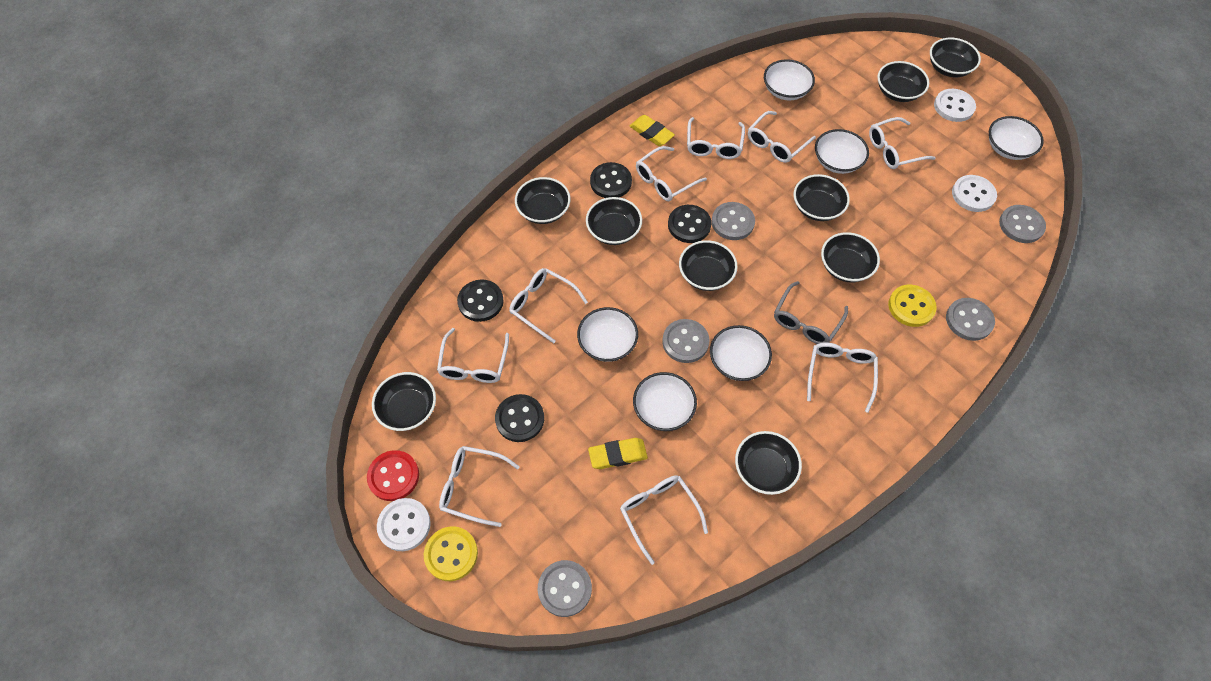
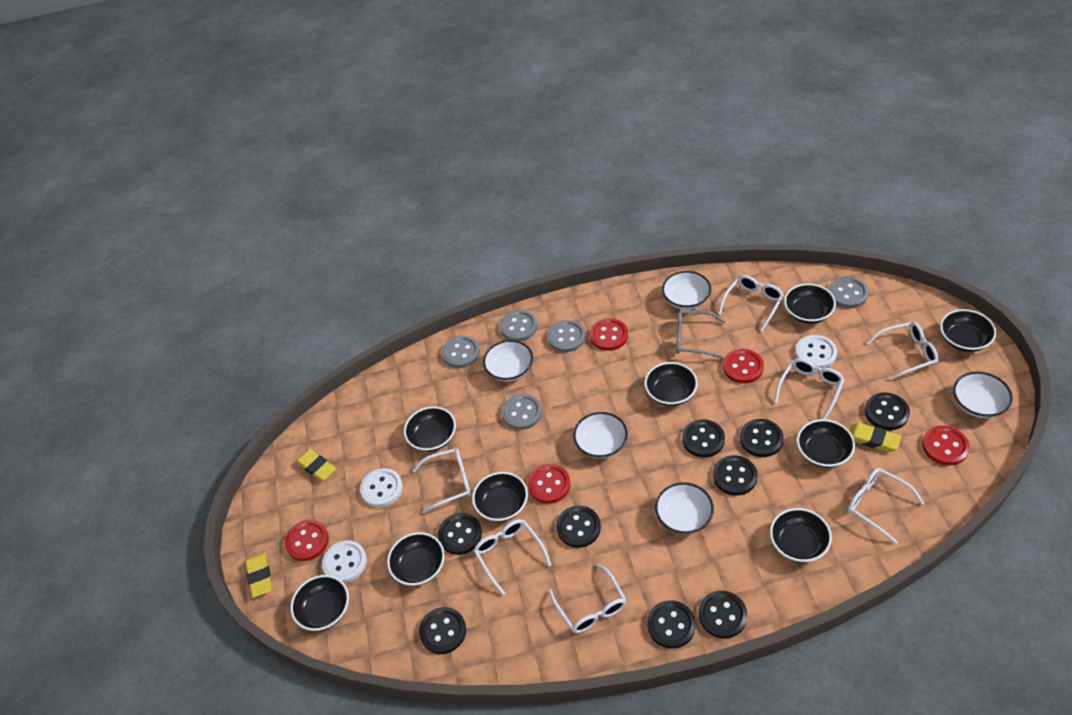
black button: [457,279,504,322] [495,394,544,442] [590,162,632,198] [668,205,711,243] = 4 -> [419,607,466,654] [438,513,482,555] [556,506,601,548] [647,600,696,649] [682,419,725,458] [698,591,747,639] [713,455,758,496] [740,419,784,457] [865,393,910,430] = 9
red button: [367,450,419,501] = 1 -> [285,520,329,561] [528,464,570,504] [590,318,628,351] [723,349,764,384] [922,426,970,465] = 5
white bowl: [577,307,638,362] [633,372,697,431] [710,325,772,381] [764,59,815,100] [815,129,869,174] [989,116,1044,160] = 6 -> [483,340,533,381] [573,412,628,459] [655,482,714,534] [662,271,711,310] [953,372,1013,418] = 5
white glasses: [437,328,509,383] [439,446,520,527] [509,268,588,343] [620,475,708,565] [636,146,707,201] [687,117,745,159] [748,111,816,163] [807,343,878,413] [869,117,936,169] = 9 -> [412,448,471,514] [474,519,551,595] [548,563,626,633] [718,275,784,331] [774,358,845,419] [848,468,925,544] [867,322,938,380] = 7
yellow button: [424,526,478,581] [888,285,937,327] = 2 -> none = 0
yellow eraser: [588,438,648,469] [630,115,675,146] = 2 -> [245,553,272,598] [296,449,336,481] [849,423,902,452] = 3

